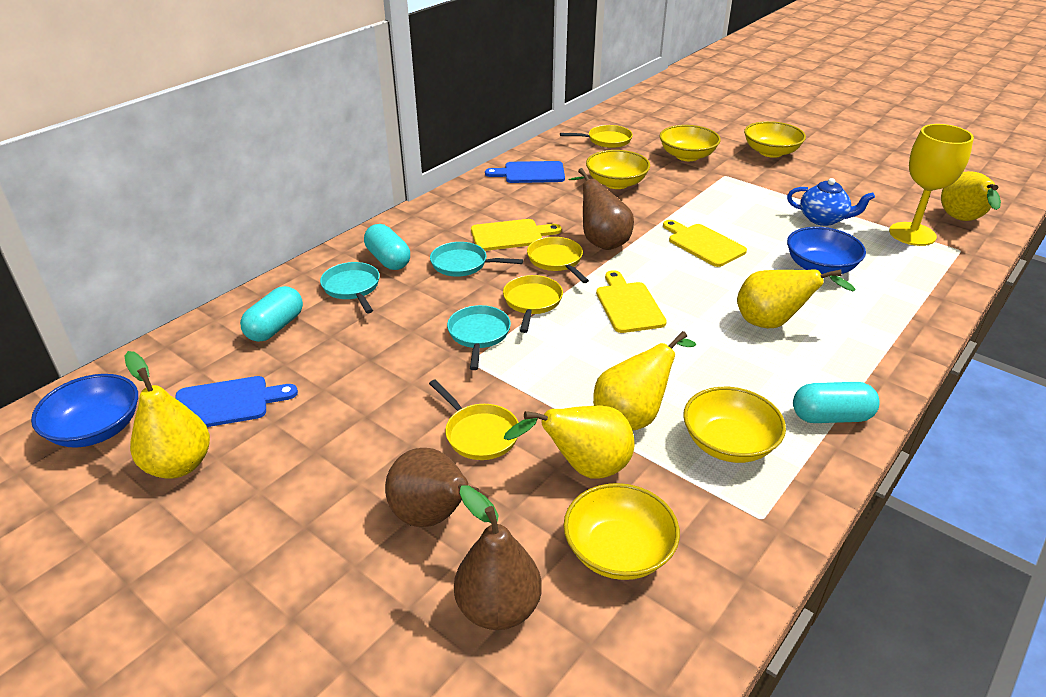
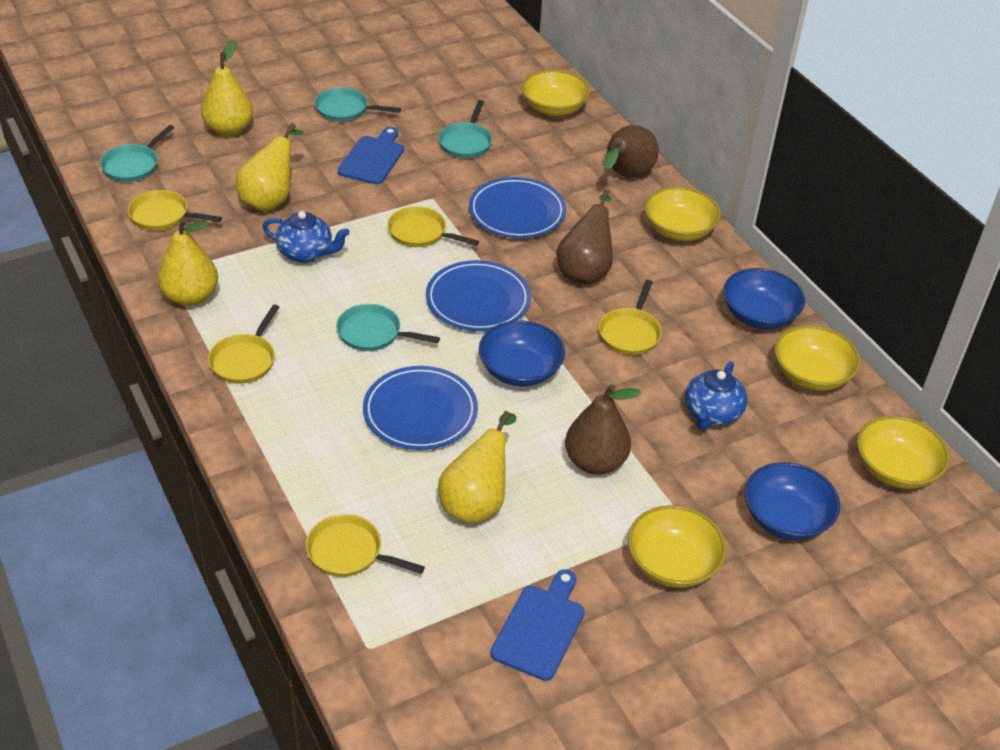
blue bowl: [31,374,138,448] [787,227,866,274] = 2 -> [479,320,565,386] [723,268,805,329] [744,462,840,540] = 3
blue plate: none = 0 -> [363,366,478,450] [426,260,531,331] [469,177,566,238] = 3
blue teapot: [787,178,875,226] = 1 -> [263,211,350,263] [685,361,747,430] = 2
turquoise capsule: [240,286,303,342] [364,224,410,270] [793,382,880,423] = 3 -> none = 0
turquoise pan: [320,262,380,313] [430,242,523,277] [447,305,511,370] = 3 -> [100,125,175,182] [314,87,401,121] [336,304,440,351] [438,100,492,158] = 4
yellow cutting board: [471,219,562,251] [596,270,667,333] [663,220,747,267] = 3 -> none = 0
yellow goblet: [889,124,974,246] = 1 -> none = 0
yellow pan: [429,380,519,460] [503,275,563,333] [527,237,589,283] [560,125,633,148] = 4 -> [128,190,222,231] [208,304,280,384] [306,514,425,577] [387,206,479,247] [599,280,662,355] = 5
yellow pear: [125,351,210,479] [504,405,635,478] [593,331,696,431] [737,269,856,328] [941,171,1001,221] = 5 -> [158,218,218,306] [201,40,253,136] [236,123,304,211] [438,411,516,524] = 4

